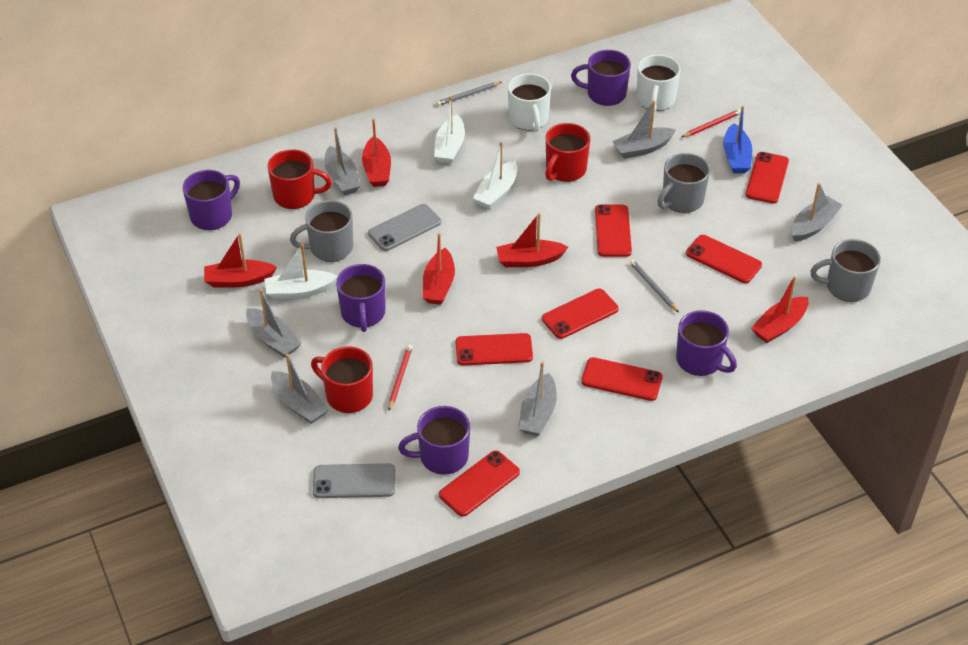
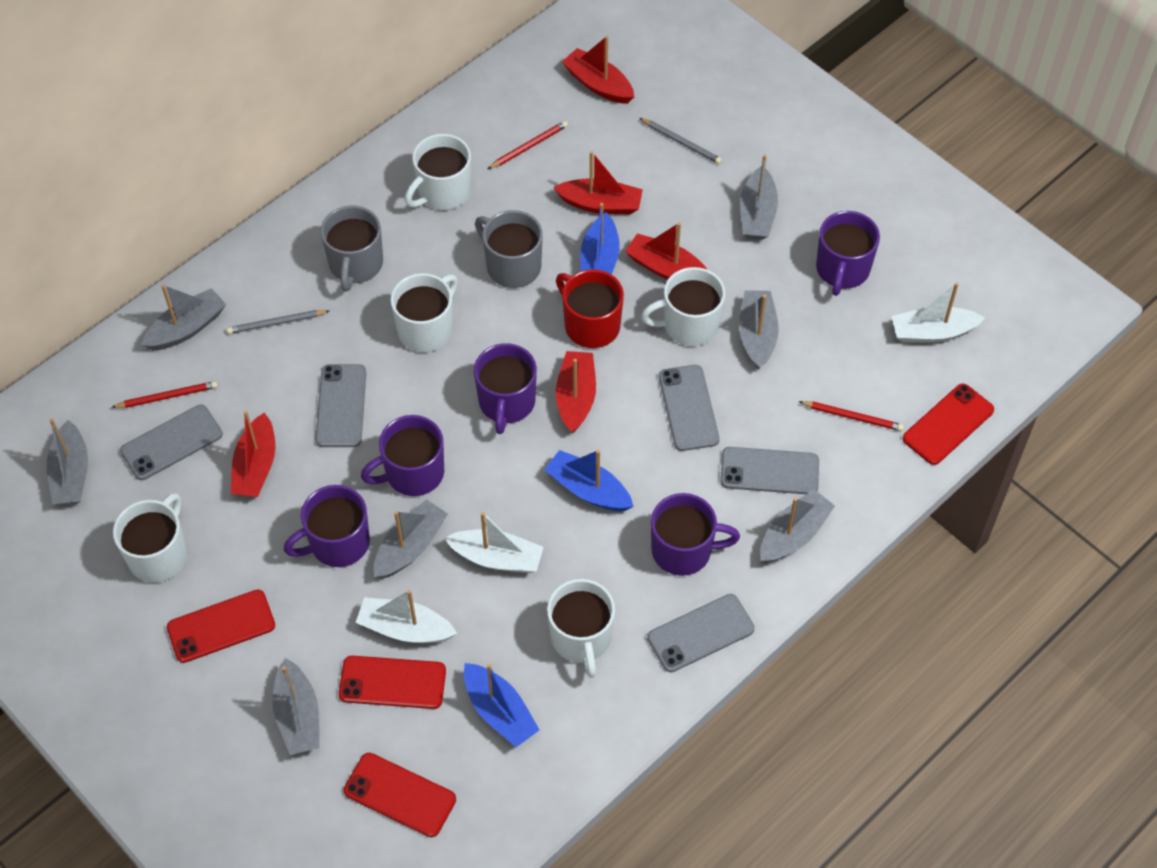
blue boat: [723,105,752,173] = 1 -> [464,663,540,747] [544,450,634,511] [580,203,619,275] = 3
grey boat: [246,289,302,358] [271,354,329,424] [325,127,361,195] [519,361,557,436] [612,100,676,159] [792,183,843,241] = 6 -> [46,418,88,504] [141,285,226,350] [272,658,320,755] [374,499,448,579] [739,290,779,370] [740,154,778,240] [760,489,835,563] = 7
grey mug: [290,200,353,262] [657,153,710,213] [810,239,881,302] = 3 -> [321,206,383,292] [475,210,543,288] = 2
grey phone: [313,463,395,498] [368,204,441,251] = 2 -> [120,405,223,480] [316,364,366,447] [647,594,755,672] [659,365,720,451] [721,447,819,494] = 5
red mug: [267,149,332,209] [311,347,373,413] [545,123,590,182] = 3 -> [556,269,624,348] = 1
red pencil: [388,344,412,410] [682,109,741,137] = 2 -> [111,381,218,408] [488,121,568,169] [799,401,904,431] = 3
red phone: [439,451,520,517] [456,333,533,366] [542,289,619,339] [581,357,663,401] [595,205,632,257] [686,235,762,283] [746,152,789,204] = 7 -> [167,590,275,663] [339,656,446,709] [344,753,456,837] [903,383,994,465] = 4
white mug: [508,73,551,132] [637,54,681,112] = 2 -> [113,493,187,582] [390,273,458,352] [405,134,471,210] [547,579,615,678] [641,267,725,346] = 5

